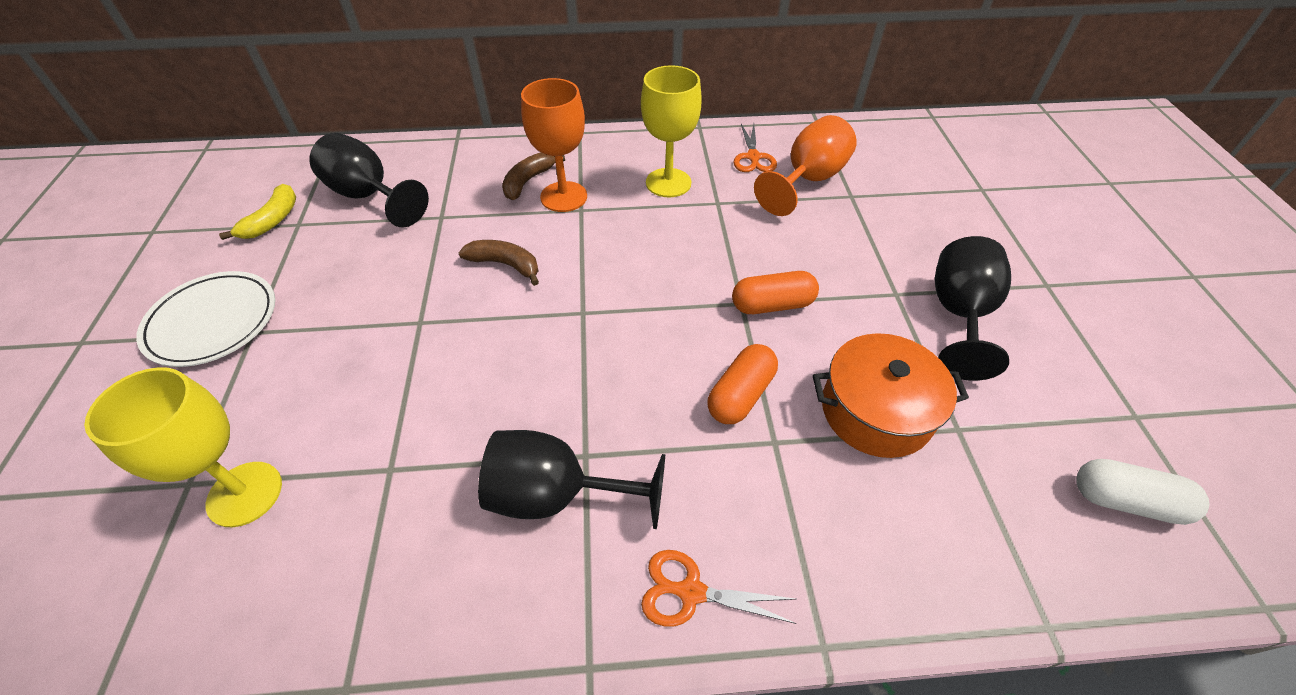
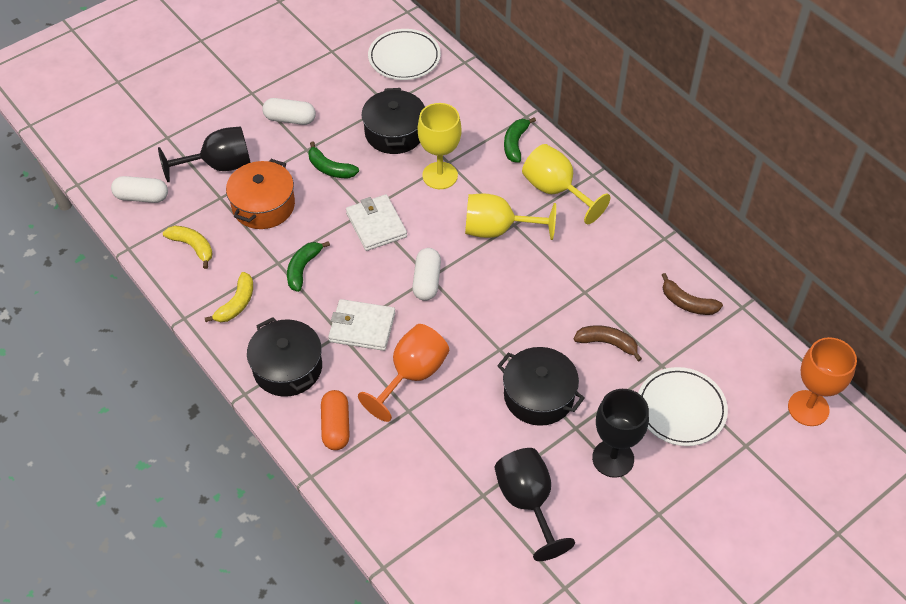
black pot: none = 0 -> [247,317,322,397] [362,88,425,154] [497,347,585,426] = 3
green banana: none = 0 -> [287,241,330,292] [308,141,359,178] [504,117,536,163] = 3
orange capsule: [707,344,778,424] [732,271,819,314] = 2 -> [321,390,350,450] = 1
orange scissors: [641,550,797,627] [733,124,777,172] = 2 -> none = 0
white capsule: [1076,459,1209,525] = 1 -> [111,176,168,203] [262,98,316,125] [412,248,441,301] = 3
white plate: [136,271,275,367] = 1 -> [368,29,441,80] [638,367,728,446] = 2
white wallet: none = 0 -> [328,299,395,351] [346,194,407,251] = 2
yellow banana: [219,184,296,240] = 1 -> [163,226,213,269] [205,272,253,322] = 2
yellow goblet: [84,367,282,527] [641,65,702,198] = 2 -> [418,103,462,189] [465,194,556,240] [522,144,611,224] = 3

